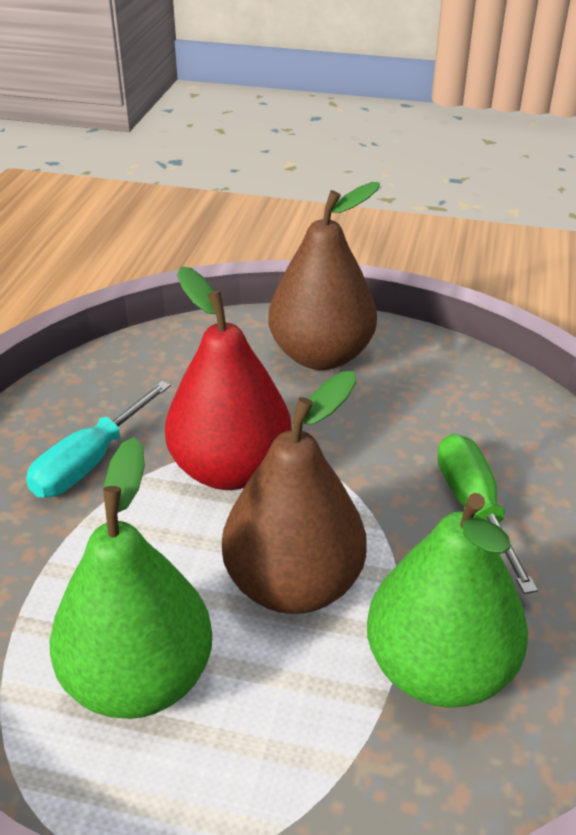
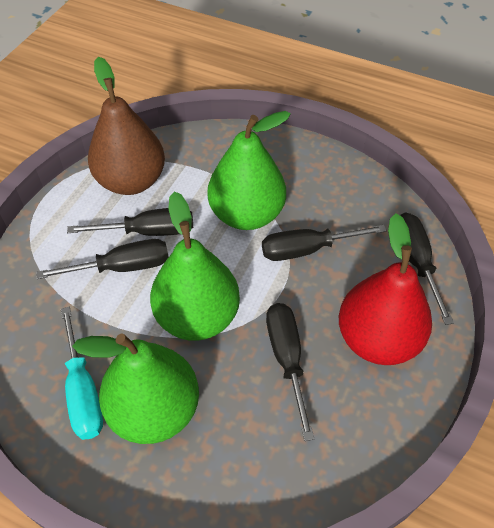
black screwdriver: none = 0 -> [36,239,168,279] [67,208,193,236] [262,225,387,261] [266,303,314,441] [400,213,454,325] = 5
brown pear: [222,371,367,614] [268,182,380,370] = 2 -> [88,57,165,195] = 1
green pear: [50,437,212,719] [367,493,528,708] = 2 -> [72,333,199,444] [150,192,240,341] [208,111,290,230] = 3
green screwdriver: [438,434,538,594] = 1 -> none = 0

